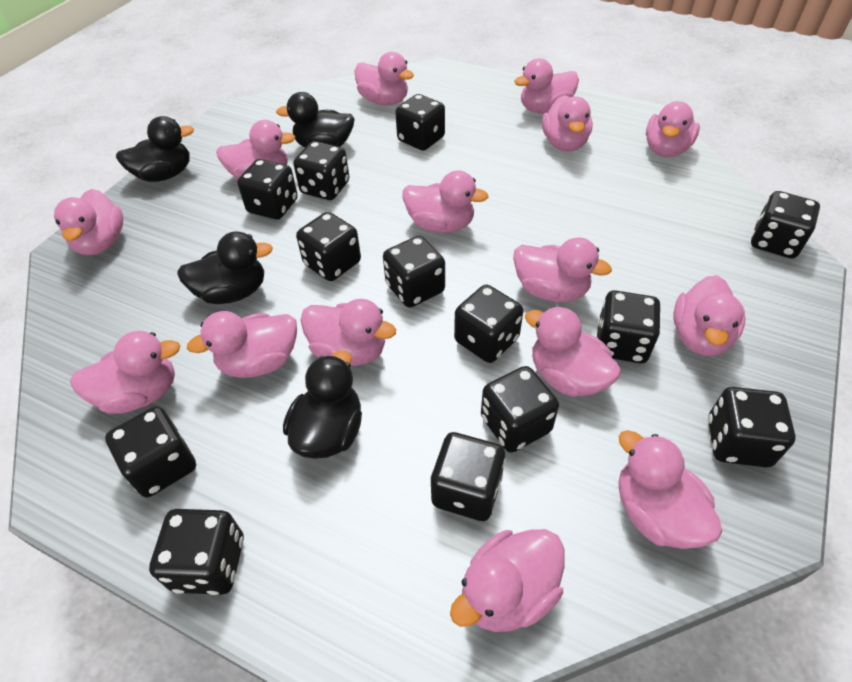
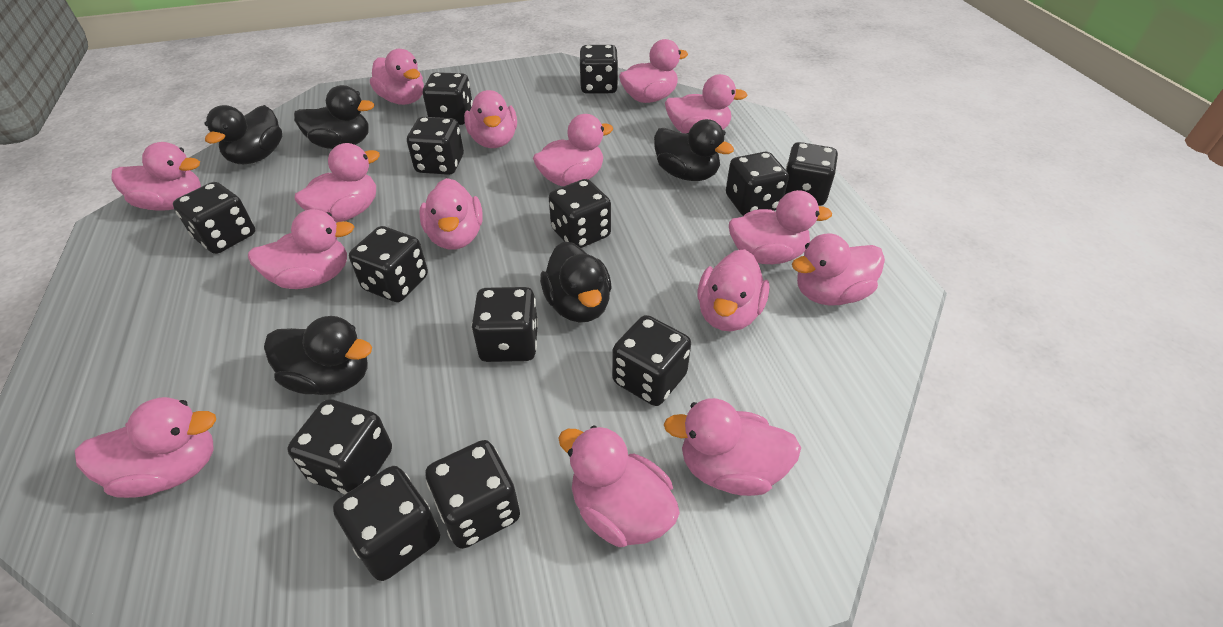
black duck: [116,116,194,182] [177,231,273,304] [276,92,354,147] [283,350,362,459] = 4 -> [205,105,282,164] [264,316,372,395] [294,85,374,149] [540,241,612,323] [654,119,734,181] = 5

